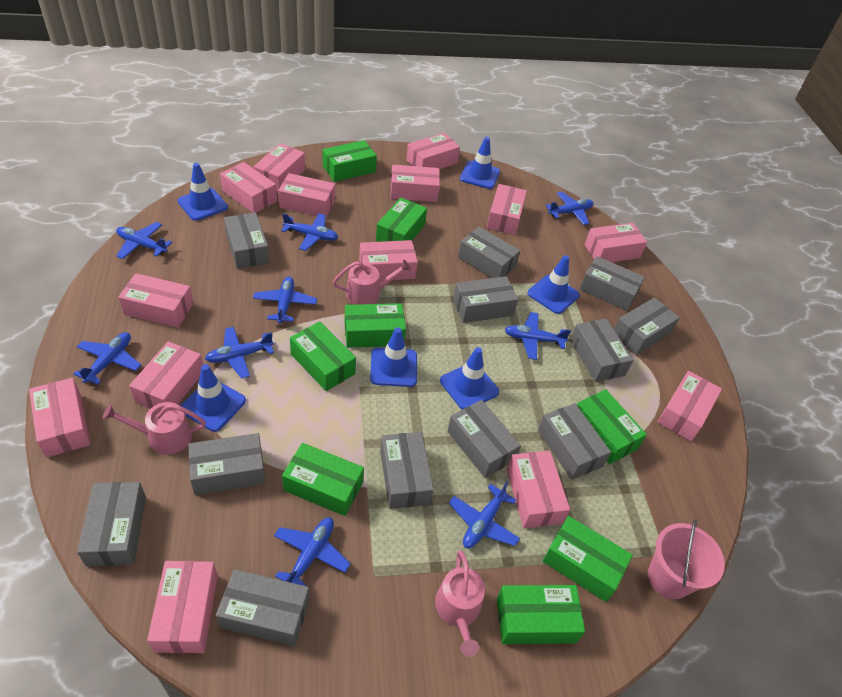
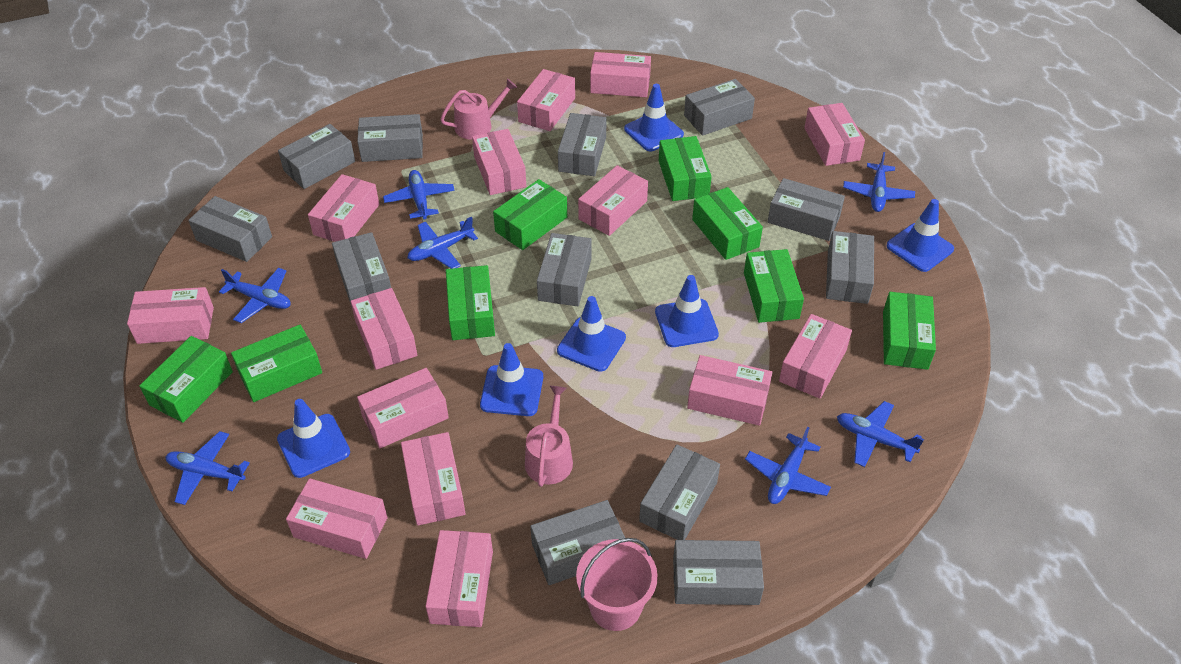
blue plane: [73,332,141,385] [116,222,172,259] [205,327,274,379] [253,277,317,324] [274,517,350,586] [281,213,338,251] [449,481,520,548] [505,312,571,360] [545,192,593,225] = 9 -> [166,431,250,505] [219,268,291,323] [383,170,455,219] [407,217,478,269] [745,427,831,504] [837,401,924,467] [843,152,915,212] = 7
pink watering can: [103,402,206,455] [333,260,411,305] [435,550,485,657] = 3 -> [440,78,517,140] [525,386,573,487] = 2

